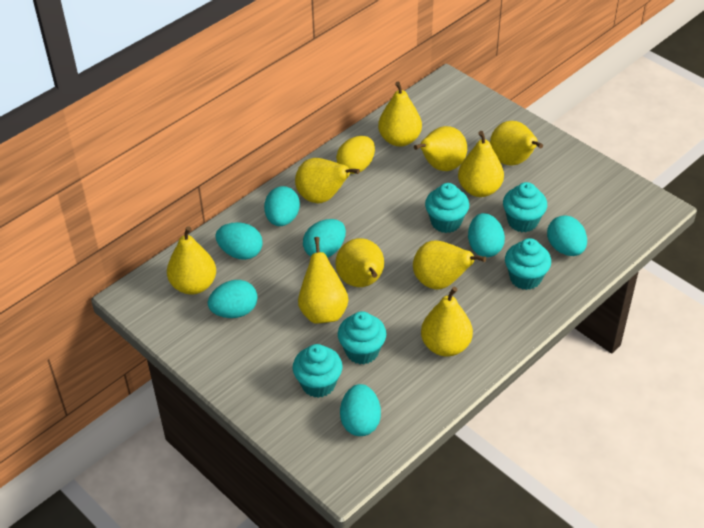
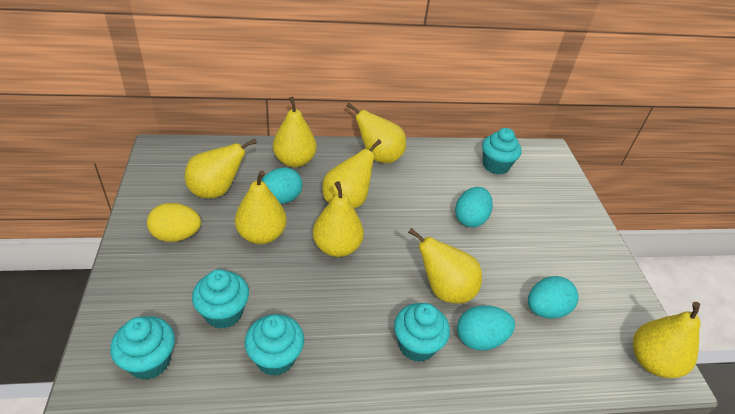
turquoise egg: [208,280,257,318] [215,222,263,260] [264,186,300,226] [303,219,346,258] [340,384,381,436] [468,213,505,257] [547,215,587,256] = 7 -> [261,168,303,204] [455,187,493,228] [457,305,515,351] [528,276,578,319] = 4
yellow pear: [167,226,216,295] [295,158,360,203] [298,237,348,324] [335,238,384,287] [378,82,422,146] [413,240,486,290] [414,126,467,171] [421,287,473,356] [458,131,504,197] [490,121,543,166] = 10 -> [185,139,257,198] [235,170,287,244] [273,97,317,167] [313,181,364,257] [322,139,382,209] [346,103,406,163] [408,228,482,304] [633,302,701,378] = 8

